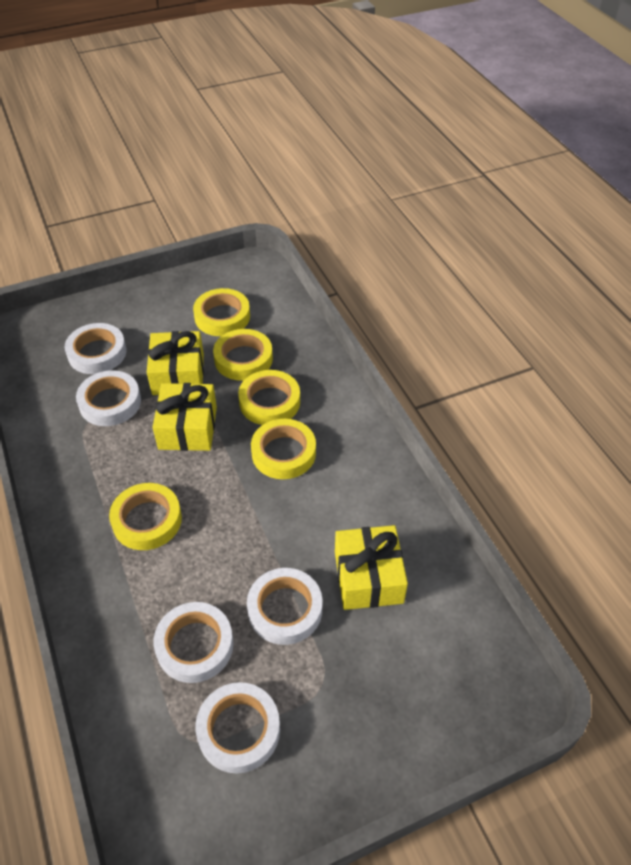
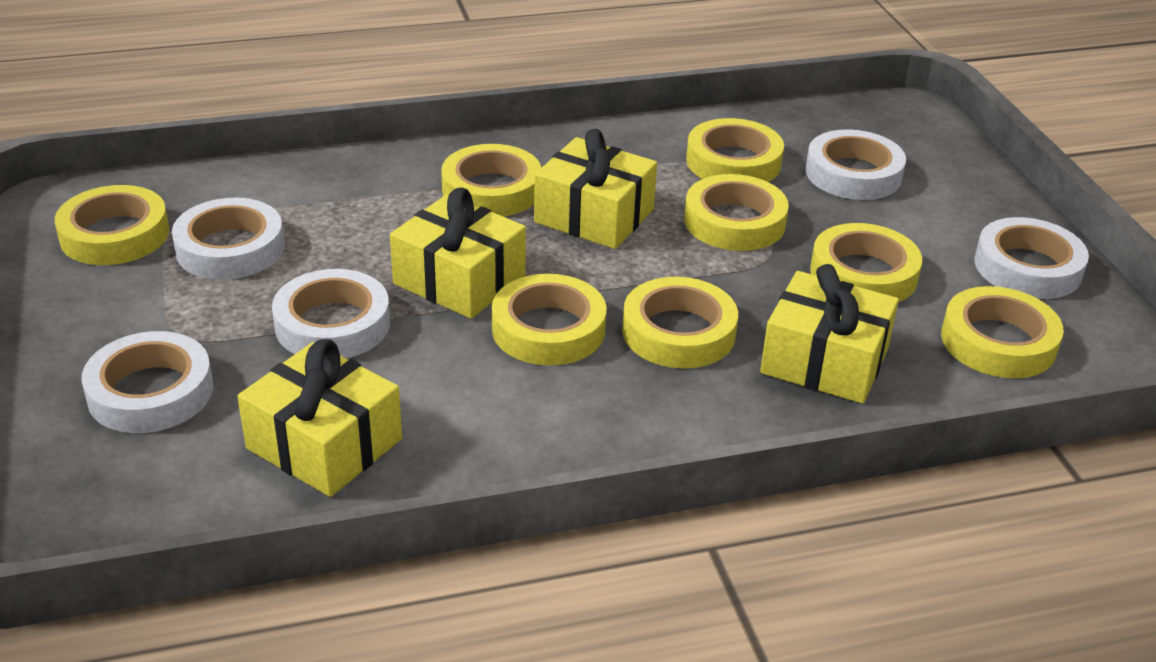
yellow gift: [147,331,204,395] [153,383,217,451] [335,525,408,610] = 3 -> [237,339,402,497] [390,187,526,319] [534,129,657,249] [760,264,899,403] = 4
yellow tape: [109,483,182,550] [193,288,250,336] [213,329,273,381] [238,370,300,425] [251,419,316,479] = 5 -> [55,185,169,265] [441,144,541,216] [492,274,607,365] [622,277,738,368] [684,174,789,251] [686,118,784,182] [810,223,922,302] [941,286,1064,378] = 8

